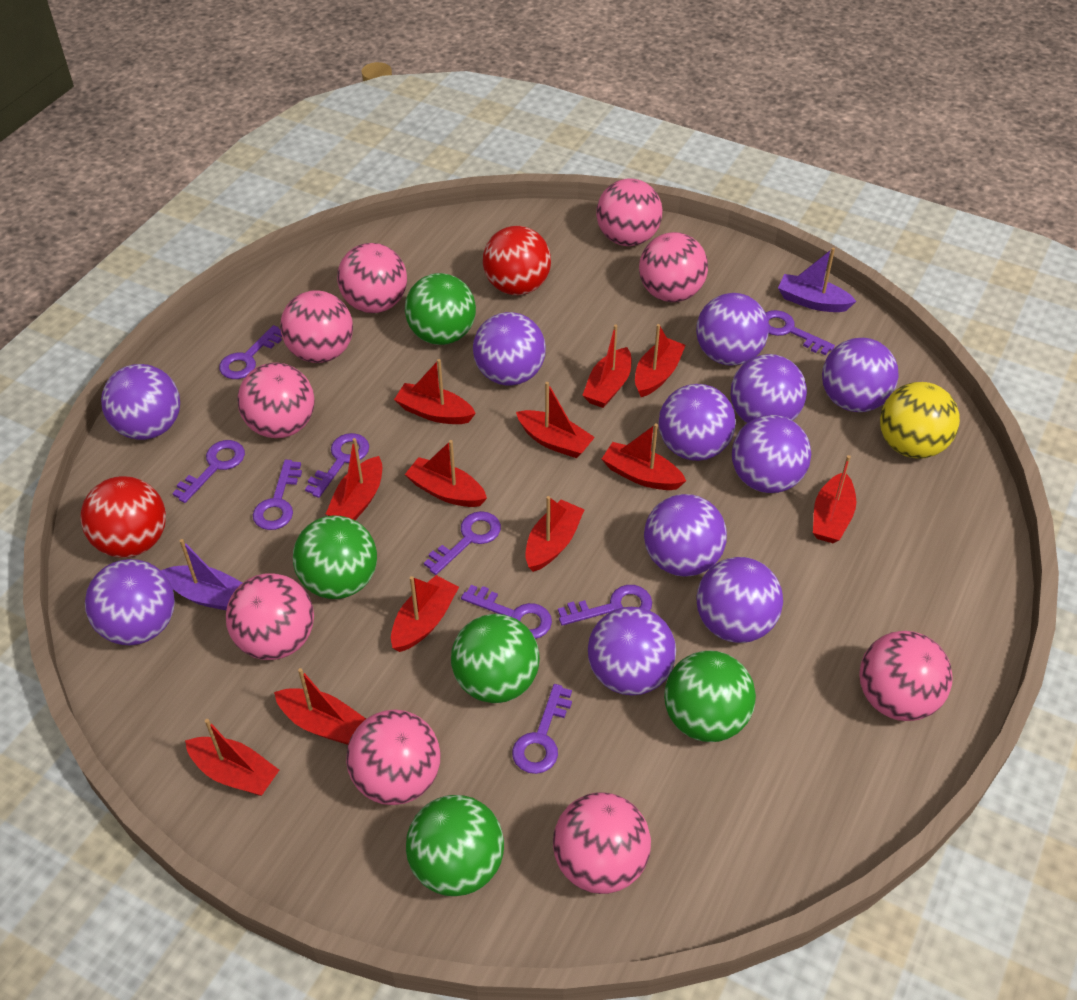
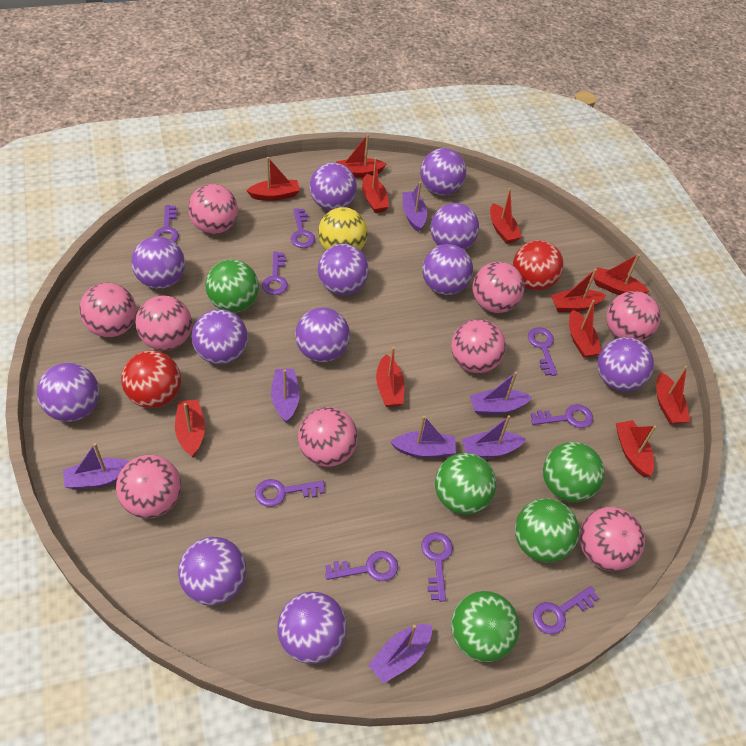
purple ball: [85,559,175,645] [101,364,180,440] [473,312,546,385] [588,607,676,695] [644,494,727,577] [658,384,736,461] [696,293,769,365] [696,557,783,643] [731,354,807,423] [732,415,811,493] [822,338,899,412] = 11 -> [37,363,99,422] [131,236,185,289] [178,537,246,606] [192,309,248,364] [277,592,347,664] [295,307,350,362] [310,163,357,210] [318,244,369,295] [420,148,466,195] [422,244,473,295] [431,203,479,250] [597,337,654,391] = 12
purple boat: [160,539,243,610] [778,248,856,312] = 2 -> [63,443,130,489] [271,369,300,423] [368,624,432,684] [390,416,456,458] [402,182,427,232] [462,415,526,458] [470,372,532,415] = 7
red boat: [185,719,279,796] [274,668,366,745] [326,438,382,520] [391,575,459,652] [394,359,476,424] [405,440,487,507] [516,382,595,458] [525,496,585,572] [582,324,631,408] [602,423,686,490] [635,324,686,397] [813,455,856,543] = 12 -> [175,399,205,457] [246,157,300,201] [336,134,387,178] [362,157,389,213] [376,347,404,407] [490,188,522,244] [551,269,606,312] [569,300,601,358] [593,254,649,295] [616,420,656,477] [656,366,690,424] = 11

